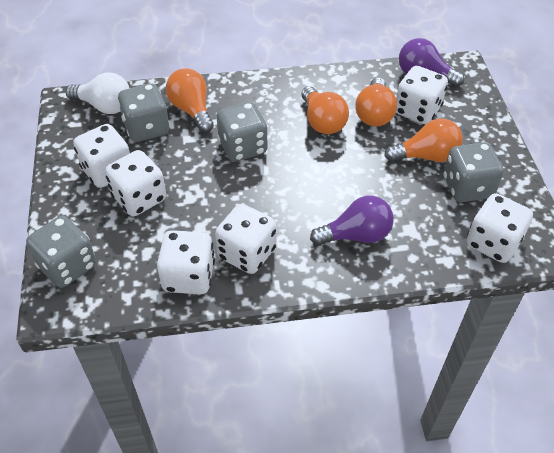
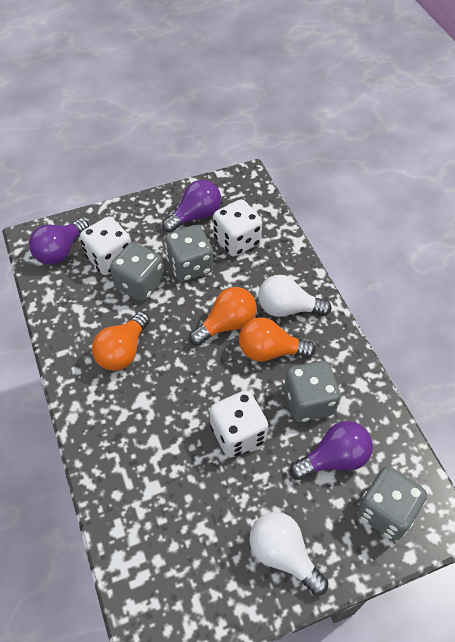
orange light bulb: [166,68,214,133] [301,86,349,134] [356,77,397,126] [385,119,463,162] = 4 -> [92,312,150,371] [189,287,257,346] [239,317,316,362] = 3
purple light bulb: [310,196,394,246] [399,38,464,87] = 2 -> [29,218,89,265] [162,180,221,233] [290,421,373,480] = 3
white dice: [73,124,130,188] [105,150,166,216] [157,230,215,295] [215,204,276,274] [396,66,448,124] [467,193,533,263] = 6 -> [80,217,131,275] [210,390,268,458] [213,199,262,256] = 3
white light bulb: [66,72,129,114] = 1 -> [249,512,328,596] [258,275,331,317] = 2

